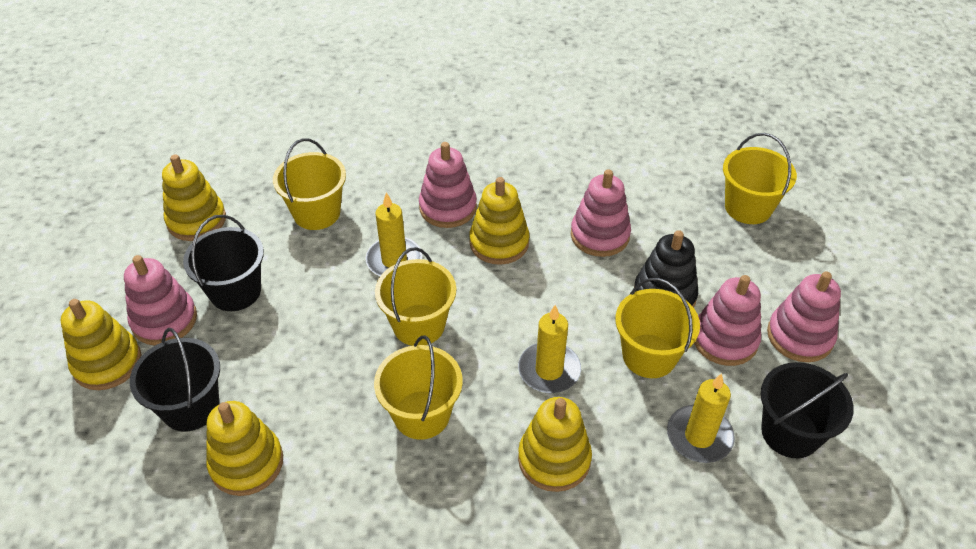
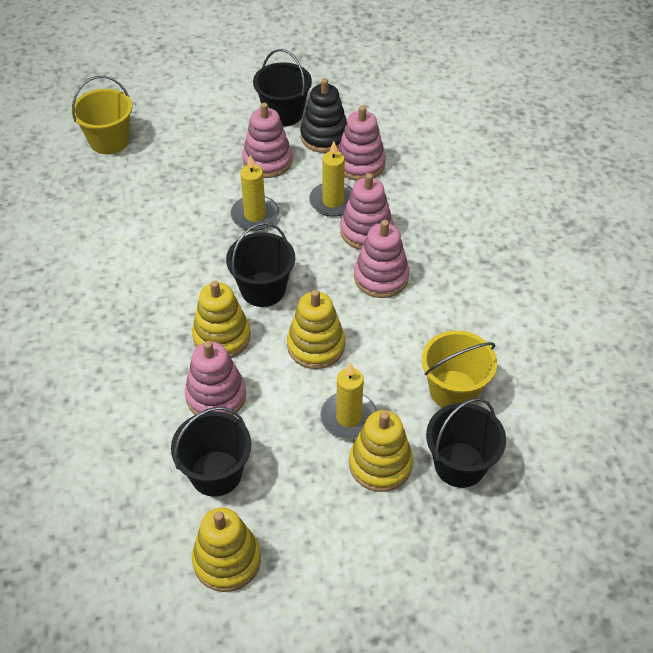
black bucket: [130,328,220,432] [183,215,264,311] [761,362,854,458] = 3 -> [171,407,251,497] [226,222,295,307] [253,49,312,127] [426,398,506,488] = 4
yellow bucket: [273,138,346,230] [374,335,463,440] [375,247,456,346] [615,278,700,378] [723,133,797,224] = 5 -> [71,76,133,154] [422,330,497,408] = 2
yellow stacking toy: [61,299,141,390] [162,154,226,241] [206,401,283,496] [469,177,529,265] [518,397,592,492] = 5 -> [192,280,251,358] [192,507,261,592] [287,290,345,369] [349,410,413,492] = 4

